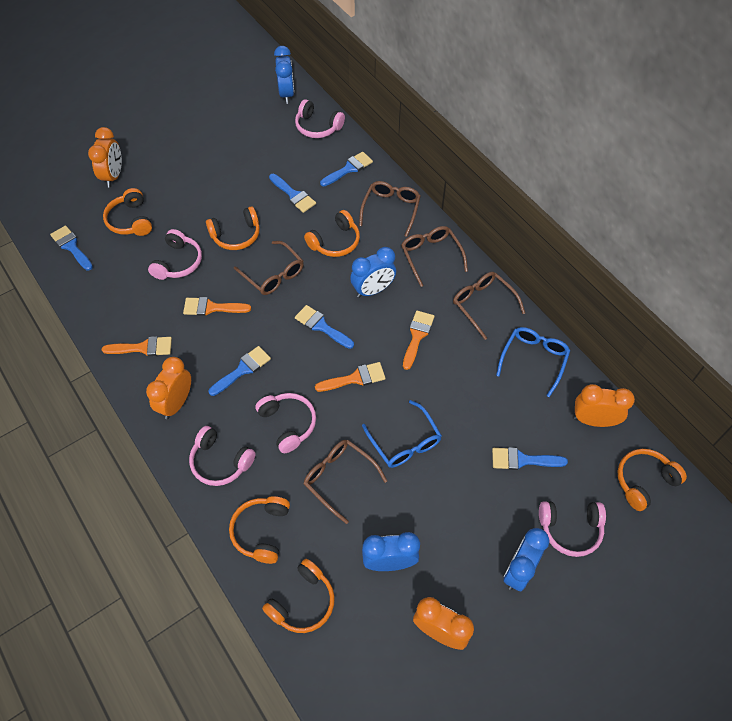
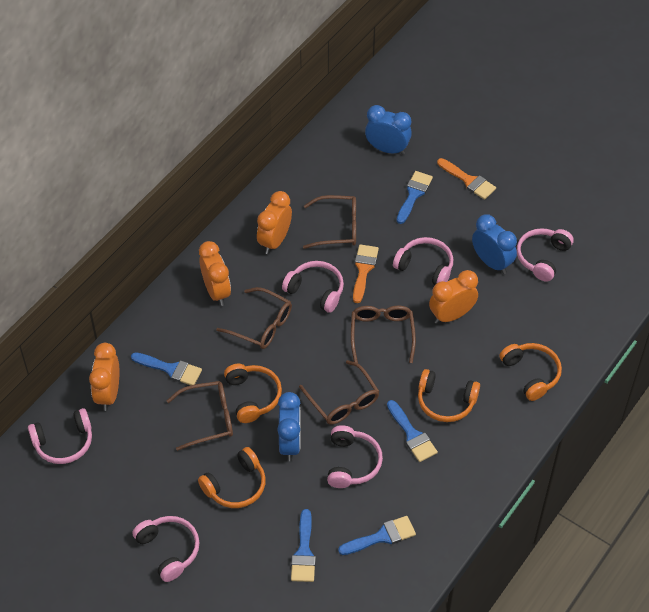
blue brush: [50,226,93,271] [209,346,271,396] [269,174,316,213] [295,305,354,349] [320,152,373,186] [492,447,568,470] = 6 -> [131,352,202,385] [291,509,316,582] [338,516,416,555] [387,400,438,462] [397,171,433,224] = 5
blue clock: [274,46,294,104] [350,247,396,298] [362,532,420,571] [503,528,549,591] = 4 -> [277,392,301,461] [365,105,412,155] [472,214,517,274] = 3
blue glasses: [362,400,442,468] [496,327,570,397] = 2 -> none = 0
orange brush: [102,337,172,356] [183,297,251,316] [315,362,386,392] [403,311,434,370] = 4 -> [353,244,379,303] [437,158,496,200] = 2
orange headphones: [103,188,152,236] [206,206,260,250] [229,496,290,564] [262,559,335,633] [304,210,360,257] [617,449,687,511] = 6 -> [198,447,266,508] [224,364,282,423] [418,369,480,422] [499,343,562,401] = 4
pink headphones: [148,229,202,280] [189,426,256,486] [255,393,316,453] [295,99,345,138] [539,501,606,557] = 5 -> [28,408,92,464] [132,516,200,582] [282,261,344,313] [327,425,383,488] [393,237,453,285] [517,228,574,282] = 6

